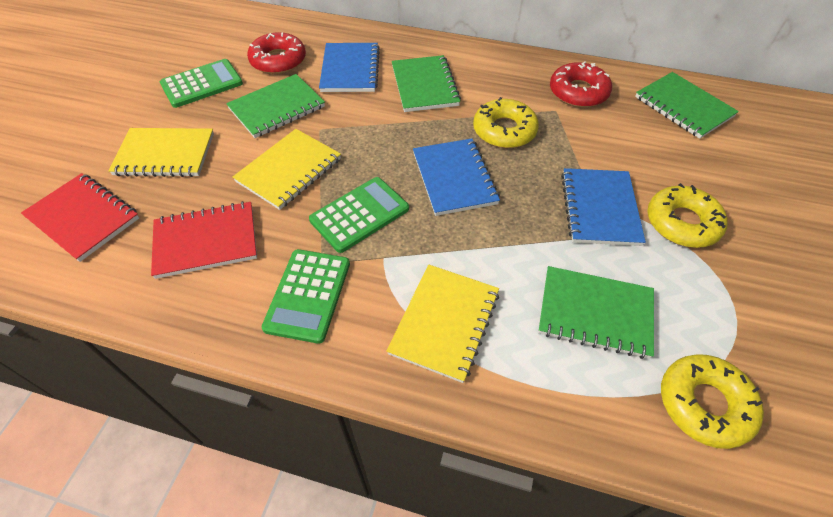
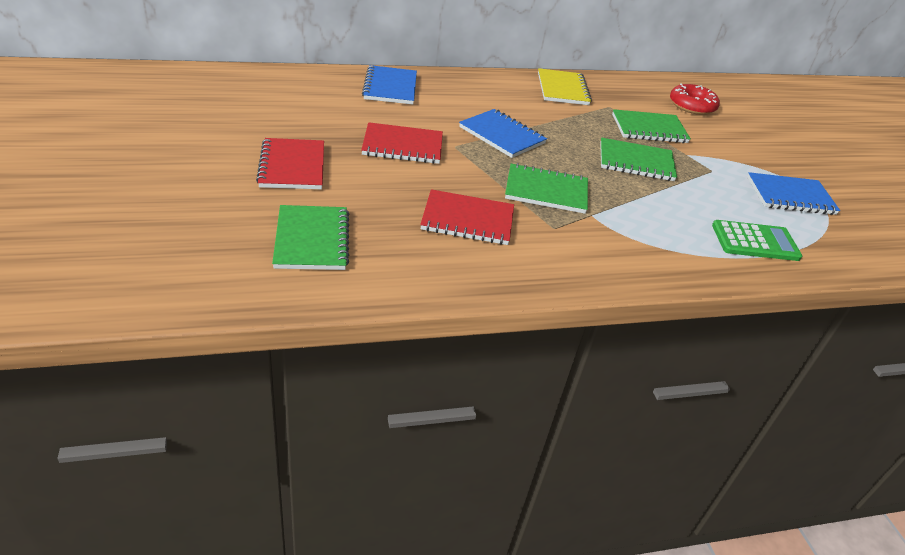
green calculator: [160,59,243,108] [262,249,350,344] [309,177,409,253] = 3 -> [712,220,802,261] = 1
red donut: [247,32,306,74] [550,61,612,107] = 2 -> [670,83,720,115] = 1
red notebook: [21,173,139,262] [151,201,257,279] = 2 -> [256,138,324,189] [361,122,443,164] [420,189,514,245] = 3
yellow donut: [473,97,539,148] [647,183,728,248] [661,354,764,449] = 3 -> none = 0
yellow notebook: [109,128,214,177] [233,129,341,210] [387,265,499,383] = 3 -> [538,68,592,105] = 1

